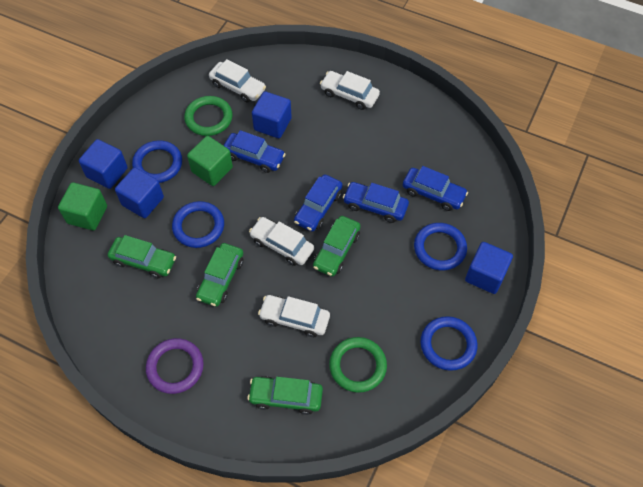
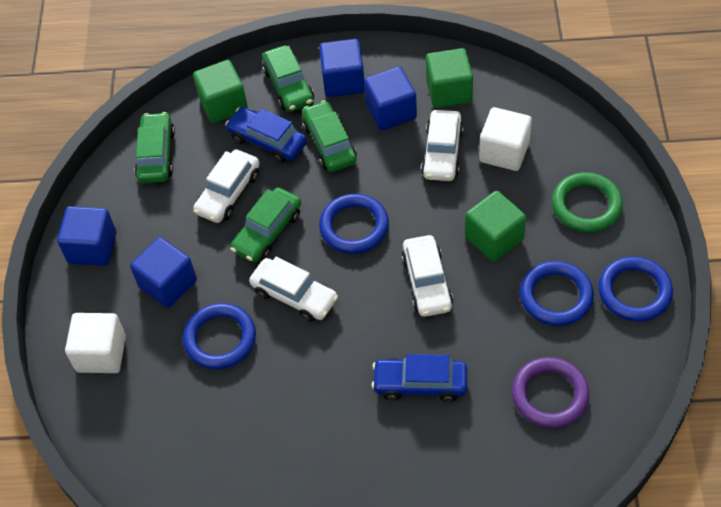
blue car: [223,130,286,173] [294,175,343,232] [343,182,409,223] [403,166,468,211] = 4 -> [225,107,307,163] [372,354,467,402] = 2
green cube: [58,182,107,231] [187,136,233,186] = 2 -> [193,60,248,123] [426,48,473,108] [465,191,526,262] = 3
green ring: [184,96,233,136] [329,337,387,393] = 2 -> [552,172,623,232] = 1
white cube: none = 0 -> [65,313,126,373] [479,107,532,171] = 2

